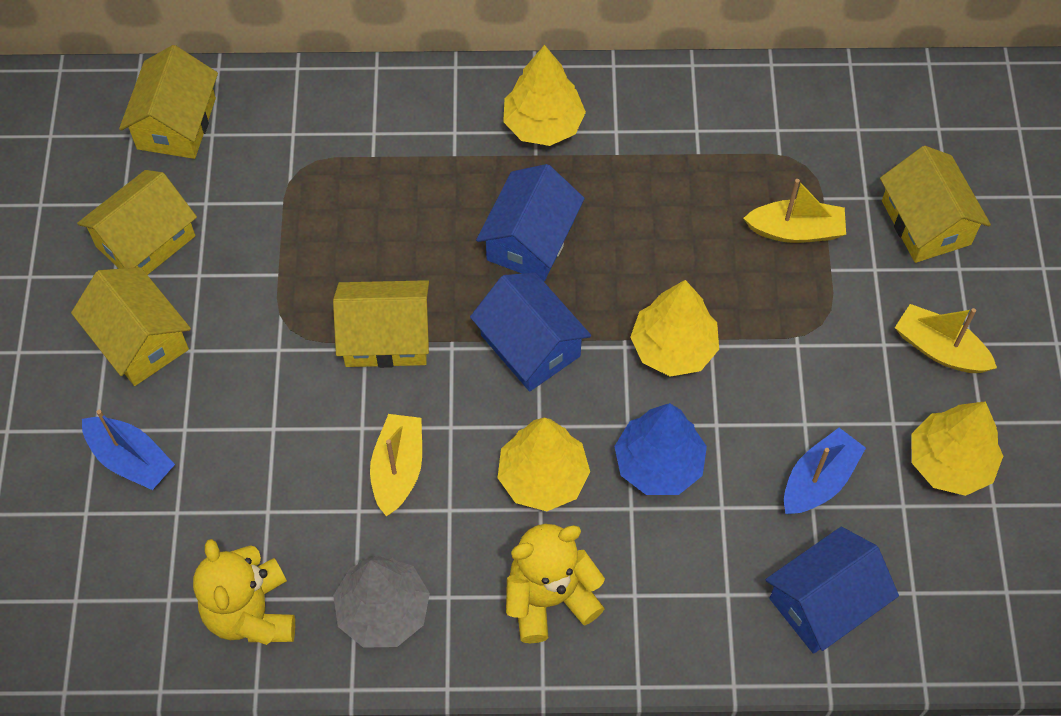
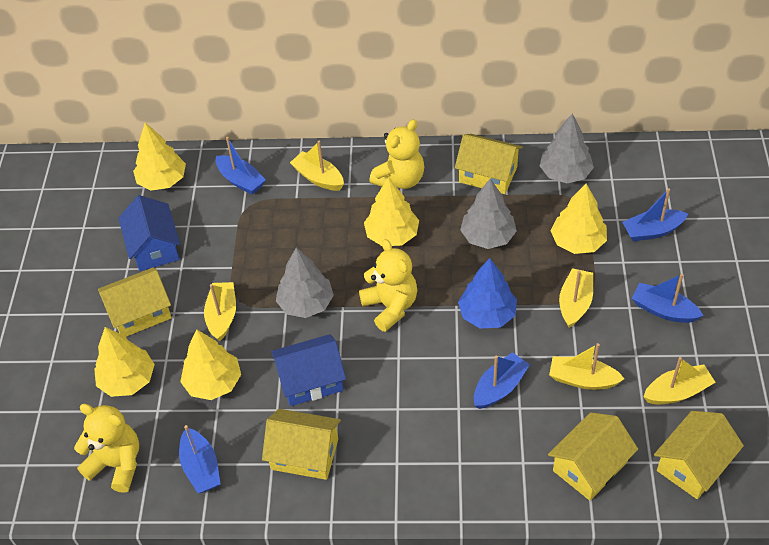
blue boat: [82,410,175,490] [784,428,866,514] = 2 -> [179,425,220,493] [216,137,266,195] [474,352,530,409] [622,188,688,241] [632,274,703,323] = 5
blue house: [470,273,591,392] [476,164,585,281] [765,527,899,654] = 3 -> [118,195,180,271] [271,334,346,406] = 2
grey tree: [333,555,430,648] = 1 -> [276,247,334,318] [460,178,517,249] [540,114,594,183] = 3
yellow boat: [370,414,422,516] [743,179,846,243] [895,304,997,373] = 3 -> [204,282,236,341] [290,141,344,191] [549,343,624,390] [559,268,593,328] [643,357,716,404] = 5
yellow teddy bear: [193,539,295,645] [506,524,605,643] = 2 -> [74,404,139,493] [359,239,417,332] [369,119,424,189] = 3
yellow tree: [498,417,590,511] [503,45,586,146] [630,280,719,377] [911,401,1003,496] = 4 -> [94,327,155,397] [133,123,186,190] [180,329,241,400] [364,177,419,246] [551,184,607,254] = 5

